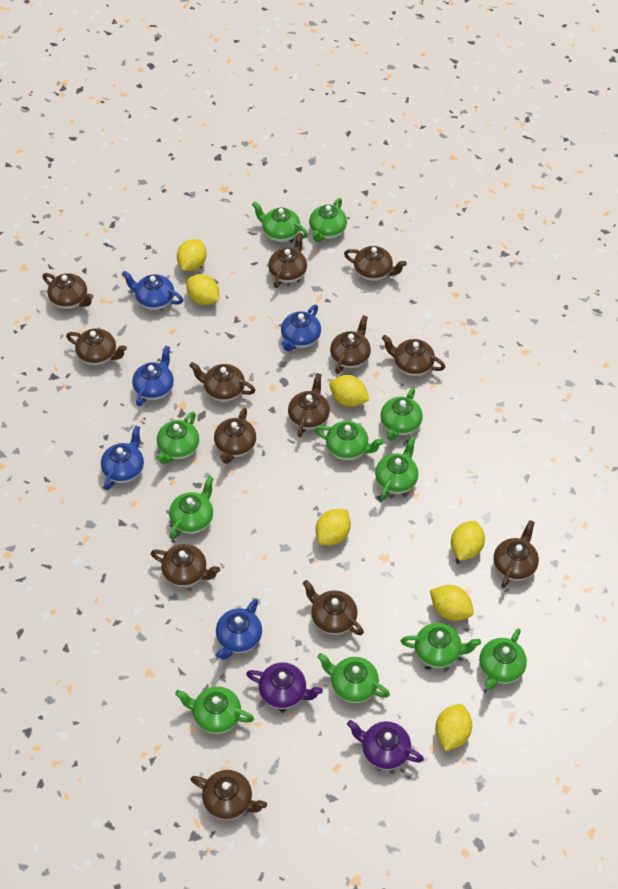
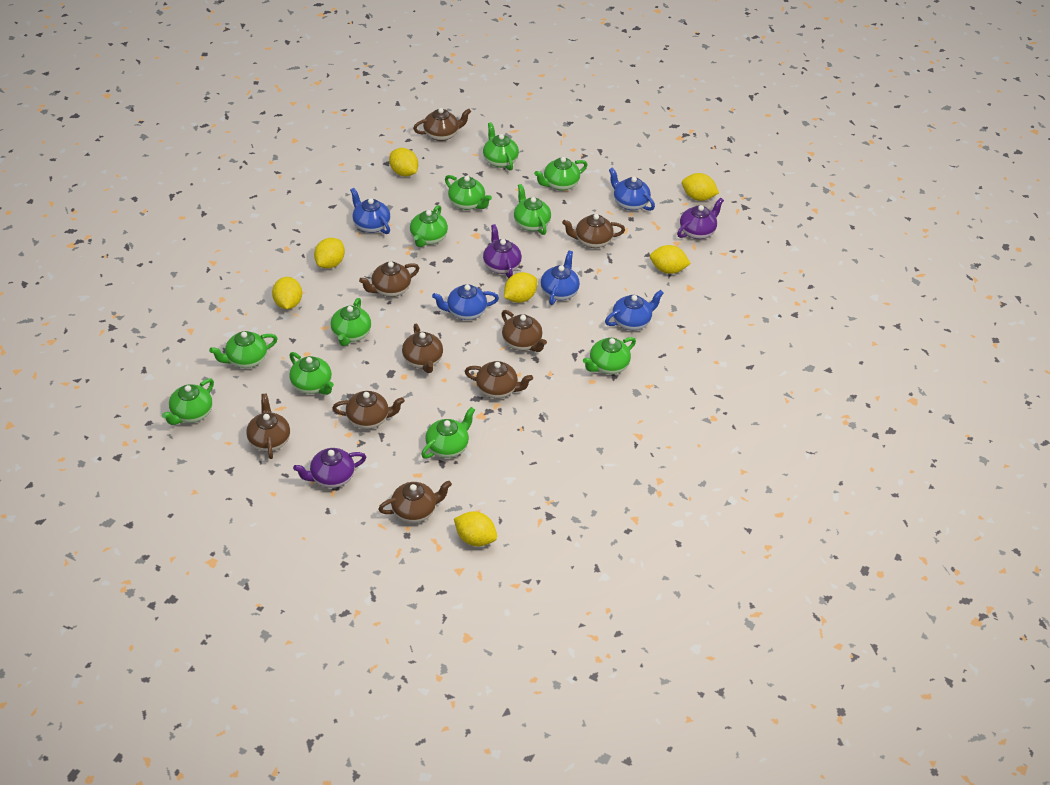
brown teapot: [43,273,93,309] [66,328,127,366] [150,544,220,587] [189,362,255,402] [191,770,267,820] [214,408,256,464] [268,232,307,288] [288,373,330,437] [303,580,364,635] [330,315,371,374] [344,246,407,281] [382,335,445,376] [493,520,539,589] = 13 -> [246,394,290,459] [332,391,405,429] [359,262,419,297] [378,480,452,523] [402,324,443,373] [413,108,471,141] [465,361,533,399] [501,310,547,352] [562,214,625,248] = 9
purple teapot: [246,662,323,709] [347,720,424,770] = 2 -> [293,448,366,488] [483,224,522,278] [677,198,724,239] = 3

